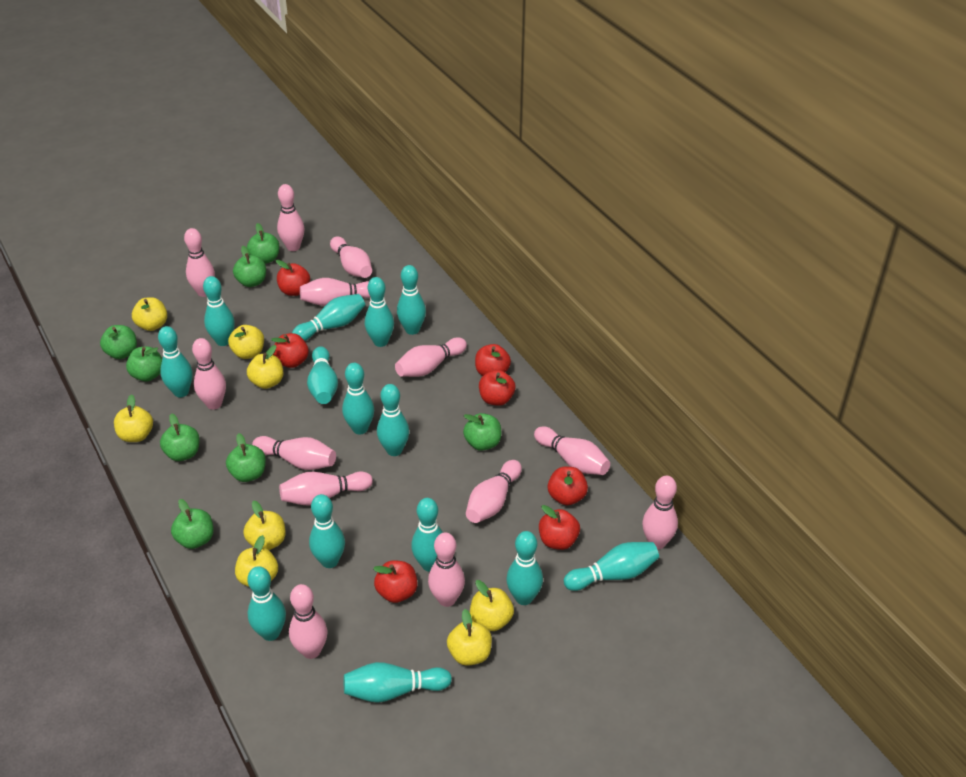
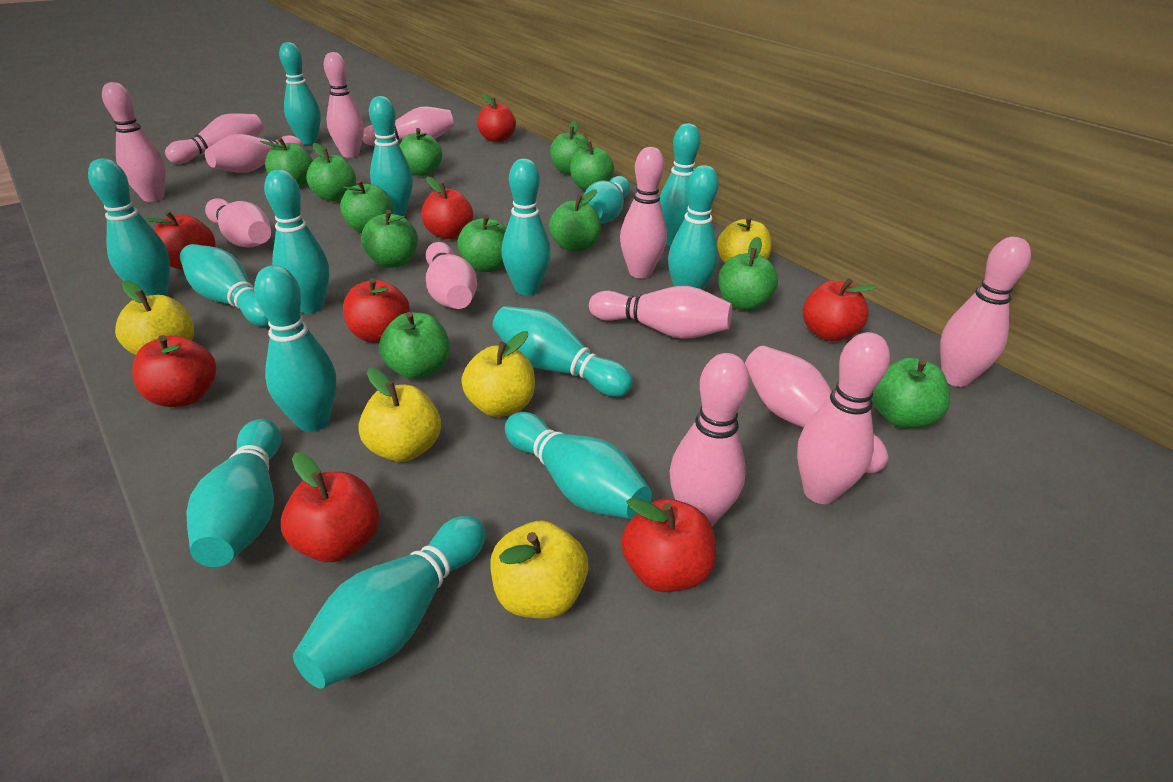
green apple: [100,325,137,359] [126,346,162,381] [160,413,199,461] [171,499,214,549] [226,433,266,482] [233,246,266,287] [247,223,279,264] [463,413,501,451] = 8 -> [260,138,313,187] [306,143,356,202] [340,180,393,233] [361,210,418,268] [379,312,450,380] [400,128,443,176] [457,215,506,272] [549,189,601,252] [550,120,589,175] [570,137,614,190] [718,237,778,311] [872,357,950,428] = 12
red apple: [271,333,309,368] [276,260,310,296] [373,560,417,603] [475,344,511,376] [479,370,516,406] [539,505,580,550] [548,467,588,505] = 7 -> [132,335,216,407] [144,211,216,270] [281,453,379,562] [343,278,410,343] [421,176,473,239] [477,93,516,142] [621,498,716,592] [803,278,877,341] = 8
yellow apple: [114,394,153,442] [132,297,167,331] [228,325,264,359] [235,535,278,587] [243,500,286,550] [247,345,283,389] [447,609,492,666] [470,580,514,631] = 8 -> [115,280,194,355] [358,368,441,462] [461,331,535,417] [490,520,589,619] [717,216,772,263] = 5

